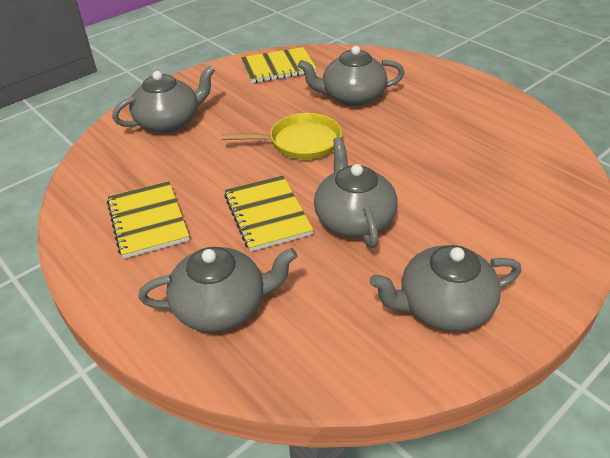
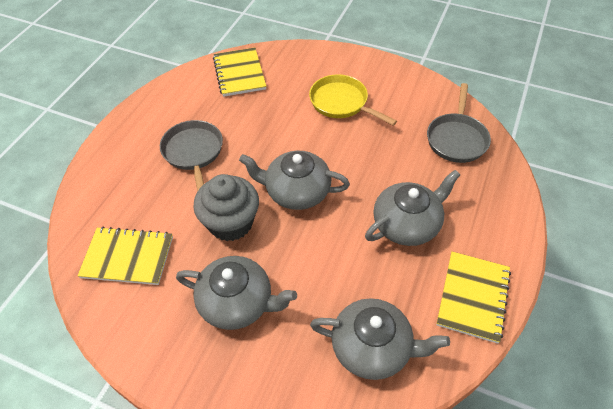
grey cupcake: none = 0 -> [193,174,259,241] = 1
grey pan: none = 0 -> [160,120,223,192] [427,83,491,163] = 2
grey teapot: [112,66,215,133] [139,247,297,332] [298,46,404,106] [314,137,398,248] [369,245,521,331] = 5 -> [176,256,297,330] [239,151,350,210] [310,298,450,380] [365,170,460,246] = 4

